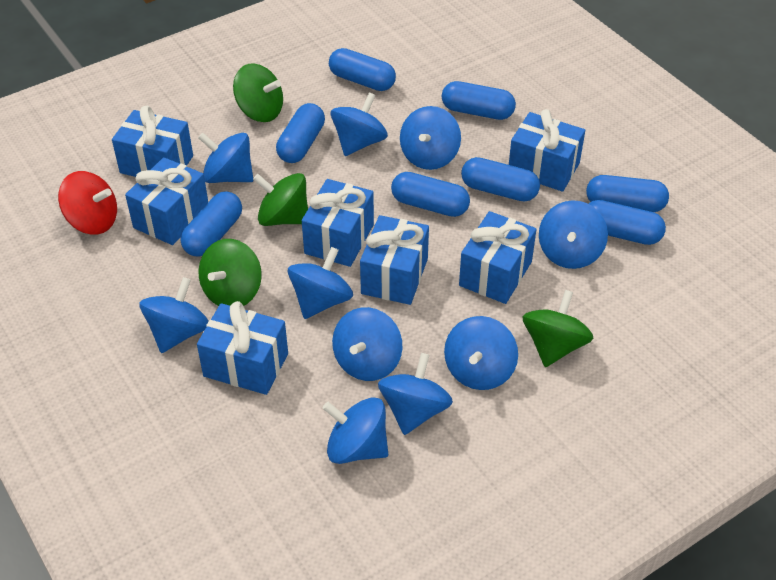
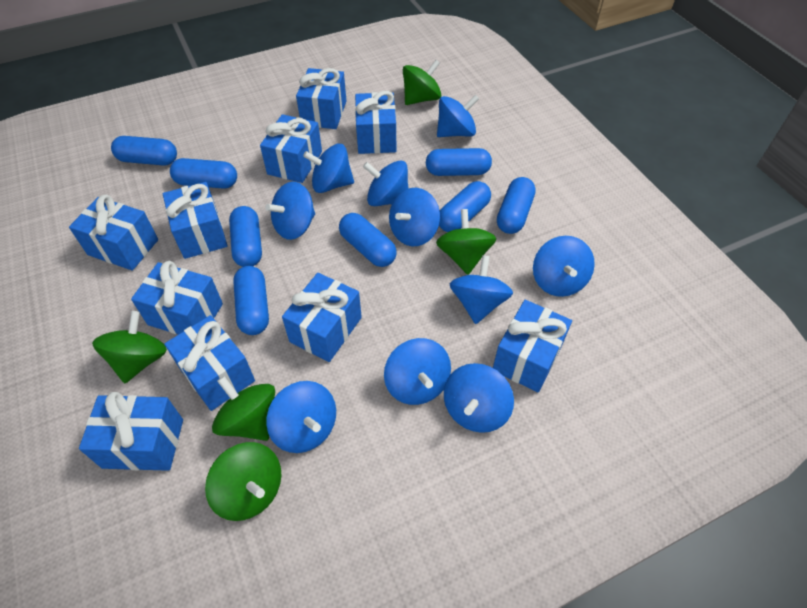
blue gift: [112,106,193,177] [125,157,208,245] [197,301,288,395] [302,179,374,267] [360,215,429,305] [459,211,537,304] [509,109,585,192] = 7 -> [69,194,158,271] [79,392,183,471] [131,261,223,335] [163,182,228,259] [164,315,255,411] [260,114,322,183] [282,273,362,362] [296,68,346,129] [355,91,396,154] [493,300,572,392] = 10
green spinning top: [199,239,262,306] [233,63,283,122] [253,173,308,226] [522,290,593,367] = 4 -> [92,311,167,383] [205,442,281,521] [212,376,275,441] [403,60,441,105] [436,209,496,275] = 5
red spinning top: [58,171,117,235] = 1 -> none = 0

